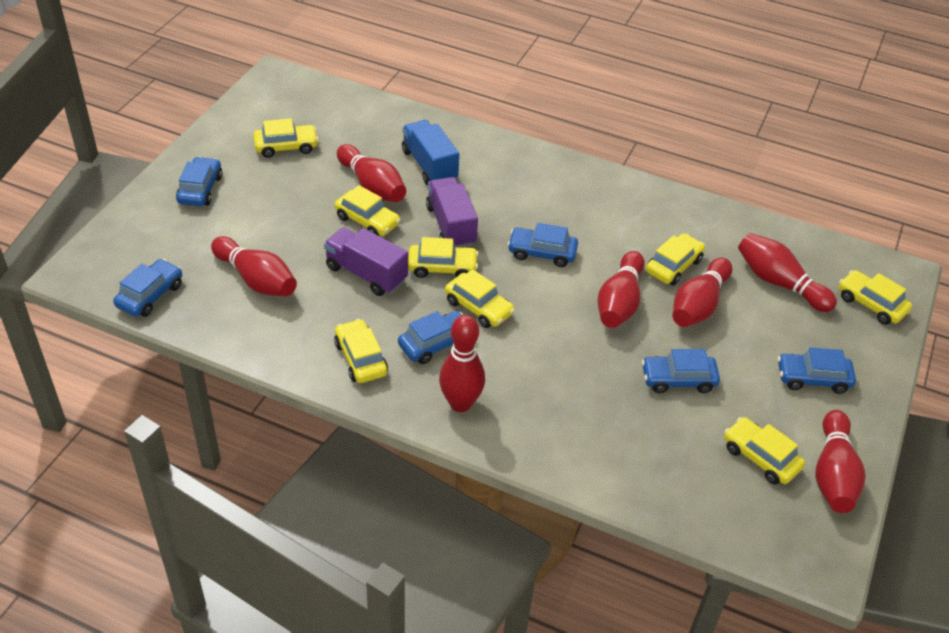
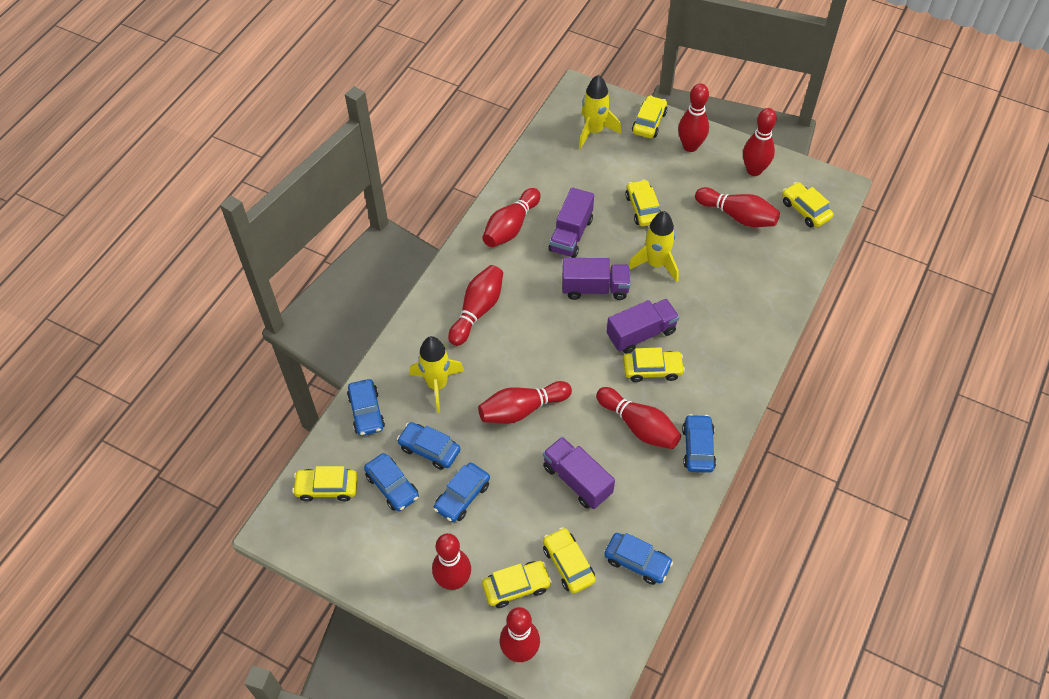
blue truck: [402,120,459,185] = 1 -> none = 0
purple truck: [324,227,408,296] [426,177,478,247] = 2 -> [543,437,615,509] [549,187,594,258] [562,258,631,300] [607,299,679,354] = 4
red bowling pin: [211,236,297,296] [337,144,406,202] [439,315,485,412] [597,251,645,328] [673,258,732,327] [738,233,837,312] [815,410,866,513] = 7 -> [432,533,471,590] [448,265,503,346] [478,381,572,424] [482,188,541,247] [500,607,540,662] [596,387,681,449] [678,84,709,152] [695,187,780,227] [743,108,777,176] = 9
yellow car: [253,118,319,158] [334,319,388,383] [335,185,401,236] [408,237,479,278] [445,269,515,328] [646,233,705,285] [724,417,805,485] [839,270,912,325] = 8 -> [292,466,358,502] [482,561,552,608] [543,527,596,594] [623,347,685,382] [625,179,661,226] [632,95,667,138] [782,182,834,227] = 7
yellow rocket: none = 0 -> [409,336,464,413] [579,75,621,148] [629,211,679,282] = 3

